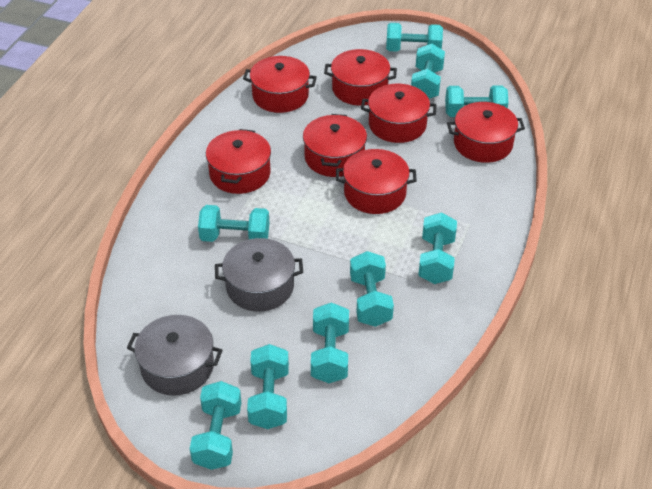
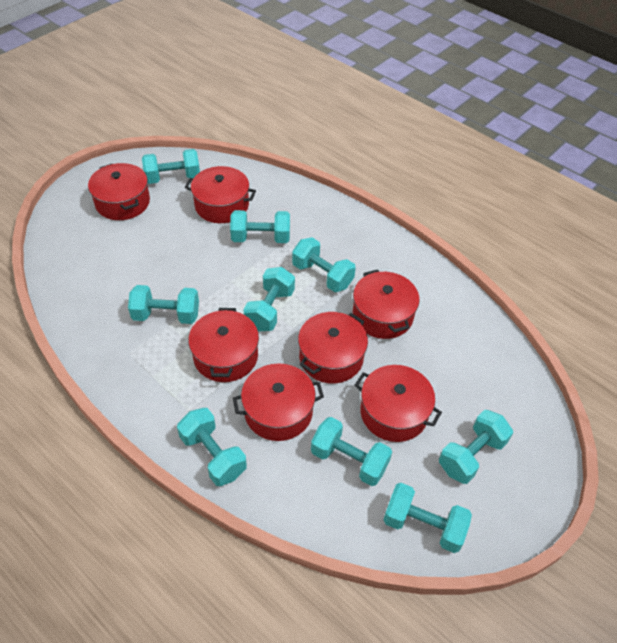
grey pot: [127,315,222,396] [215,238,303,312] = 2 -> none = 0

